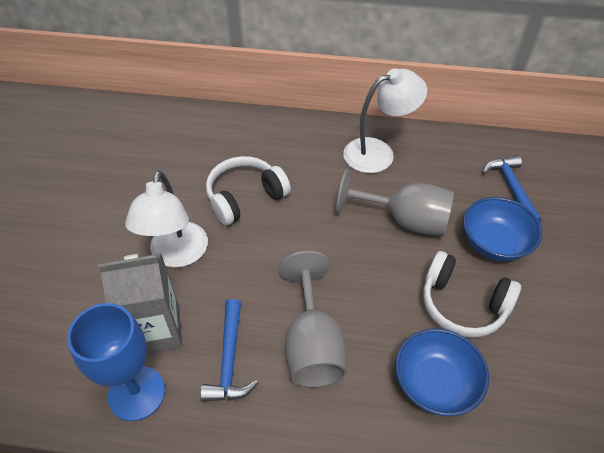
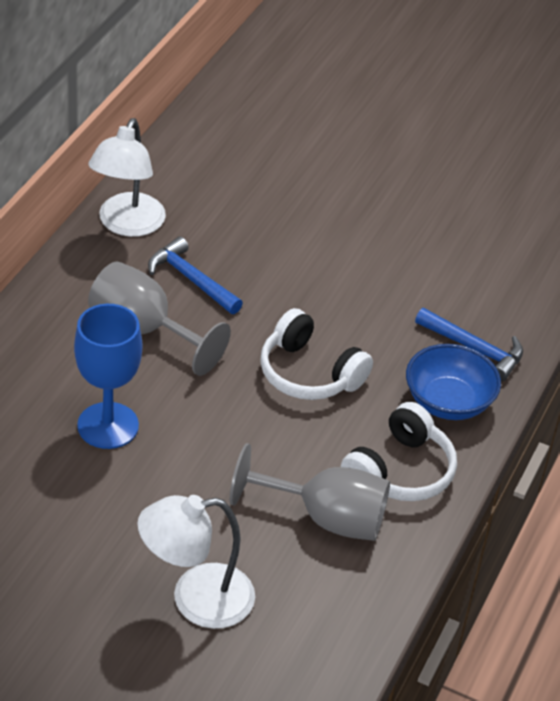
blue bowl: [395,328,489,416] [463,197,542,261] = 2 -> [406,344,501,420] = 1
grey carton: [98,253,182,354] = 1 -> none = 0

